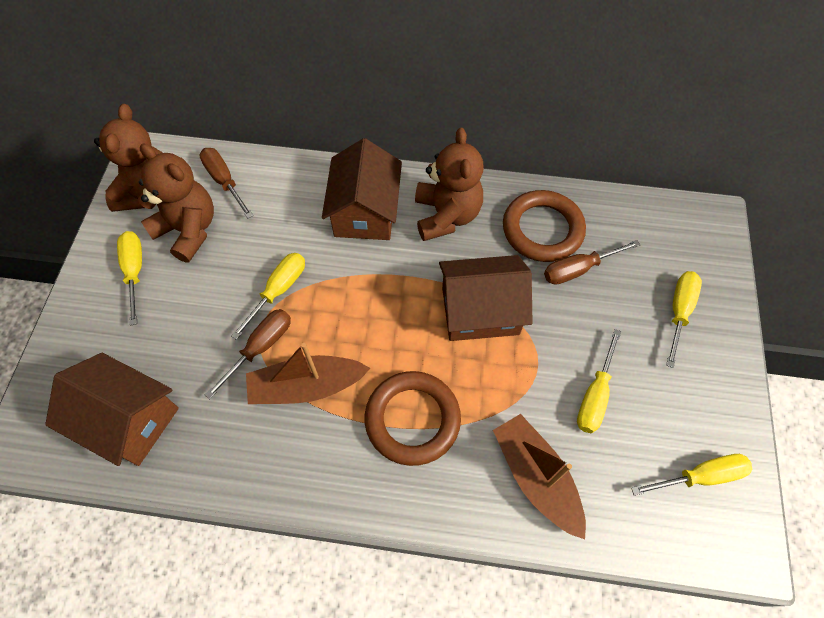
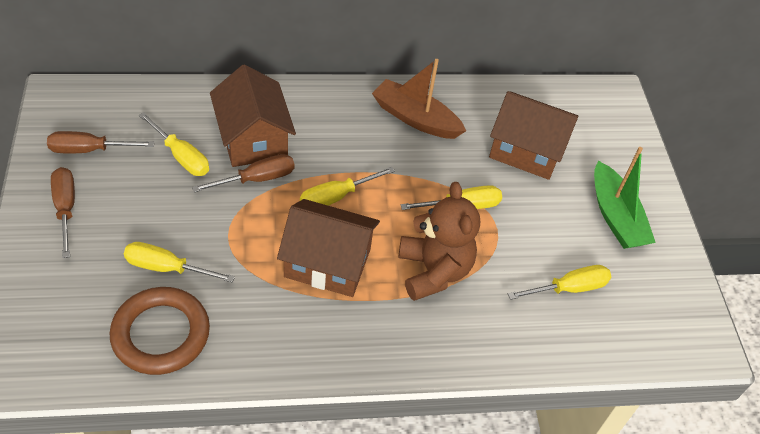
brown boat: [246,343,370,404] [493,414,586,539] = 2 -> [372,59,466,139] = 1
brown ring: [365,371,461,466] [503,190,586,262] = 2 -> [110,287,210,375] = 1
brown teddy bear: [94,104,162,212] [138,144,214,263] [415,128,483,241] = 3 -> [399,182,480,301] = 1
green boat: none = 0 -> [594,147,656,249] = 1

